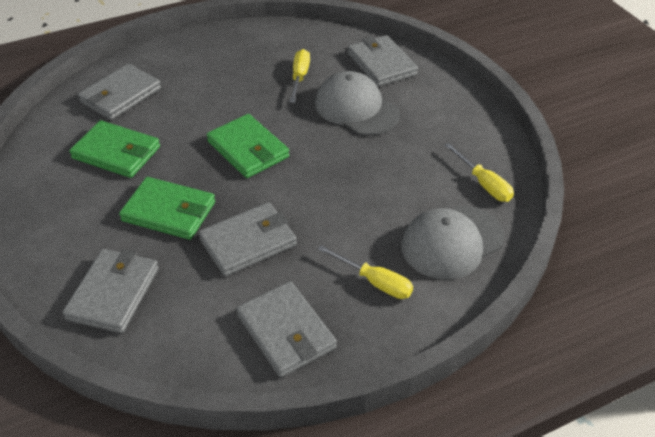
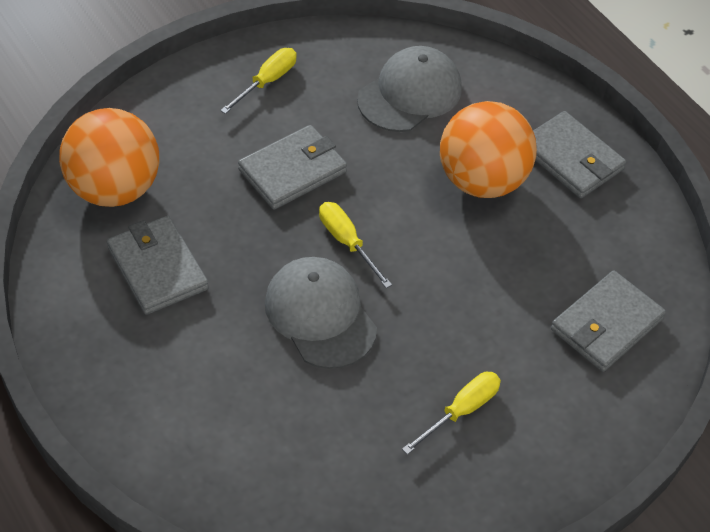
green wallet: [69,120,160,178] [119,177,215,240] [207,114,289,178] = 3 -> none = 0
grey wallet: [63,249,159,333] [78,64,161,120] [198,202,297,277] [236,281,337,378] [348,35,418,87] = 5 -> [107,216,209,315] [238,125,347,210] [533,111,626,198] [551,270,666,372] = 4
orange ball: none = 0 -> [59,108,159,207] [440,101,537,198] = 2

